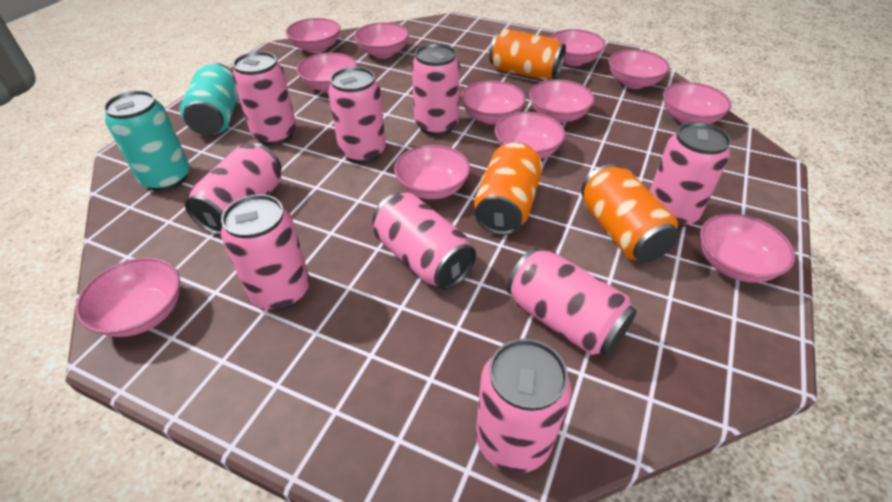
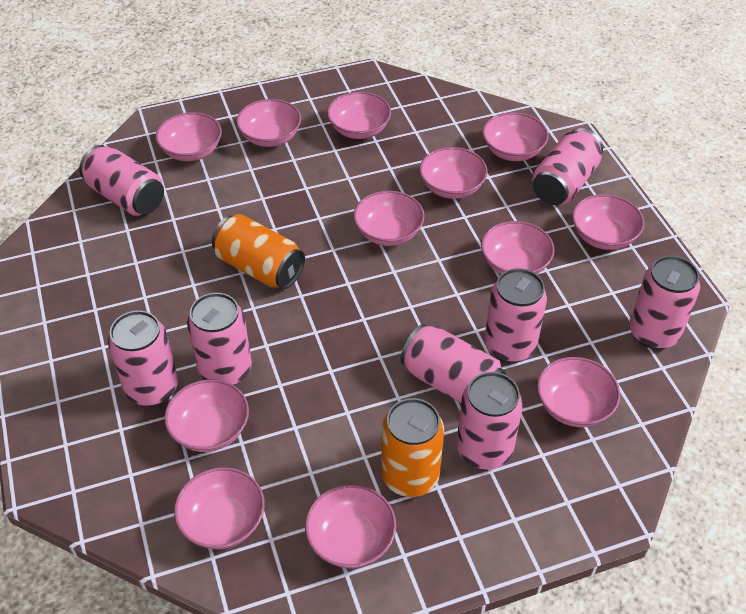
orange can: [474,142,543,235] [489,29,566,80] [581,164,679,263] = 3 -> [212,214,305,289] [381,398,444,497] = 2
pink can: [185,143,282,235] [221,194,310,311] [232,51,296,145] [328,67,386,163] [373,193,476,290] [412,43,460,136] [476,339,572,473] [507,248,637,356] [650,122,731,228] = 9 -> [79,145,164,216] [108,310,178,406] [187,293,252,385] [400,324,506,403] [456,372,523,470] [485,268,547,363] [532,128,603,205] [630,256,700,349] = 8
turquoise can: [103,90,190,191] [180,63,238,135] = 2 -> none = 0

